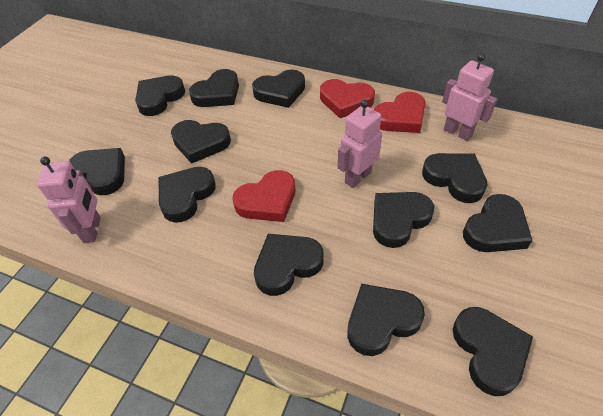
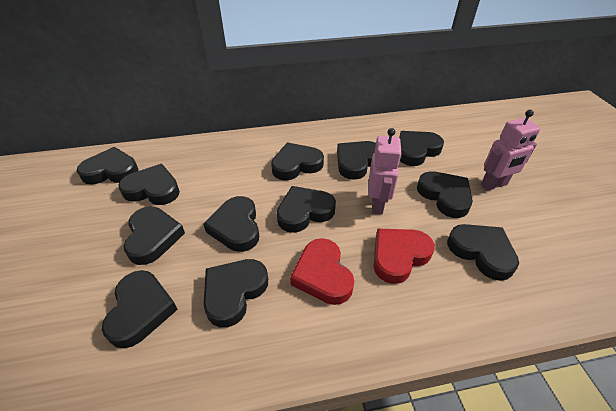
pink robot: [37,157,101,243] [338,100,382,188] [442,53,497,141] = 3 -> [369,128,402,214] [481,110,540,191] = 2
red heart: [232,170,296,222] [320,79,375,118] [374,92,426,133] = 3 -> [290,238,354,305] [374,228,435,284] = 2

